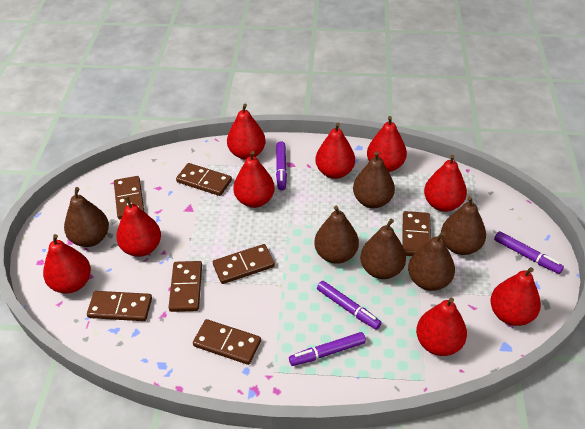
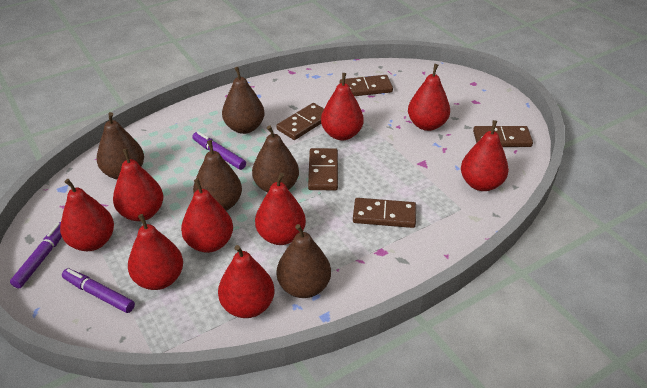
brown domino: [87,291,152,321] [114,176,144,220] [169,261,202,312] [176,163,232,196] [193,319,261,365] [213,244,275,284] [402,211,431,256] = 7 -> [276,103,324,140] [308,148,338,190] [340,75,393,96] [353,198,416,228] [473,126,533,147] = 5
brown pear: [64,187,109,247] [314,206,359,264] [353,151,395,208] [360,219,406,279] [408,232,455,291] [441,196,486,255] = 6 -> [97,112,144,179] [193,140,242,211] [222,67,265,134] [252,125,299,193] [277,224,331,298] = 5
purple marker: [276,141,287,191] [289,332,366,366] [317,281,382,330] [494,231,564,274] = 4 -> [10,222,62,288] [62,268,135,313] [192,132,246,170] = 3

